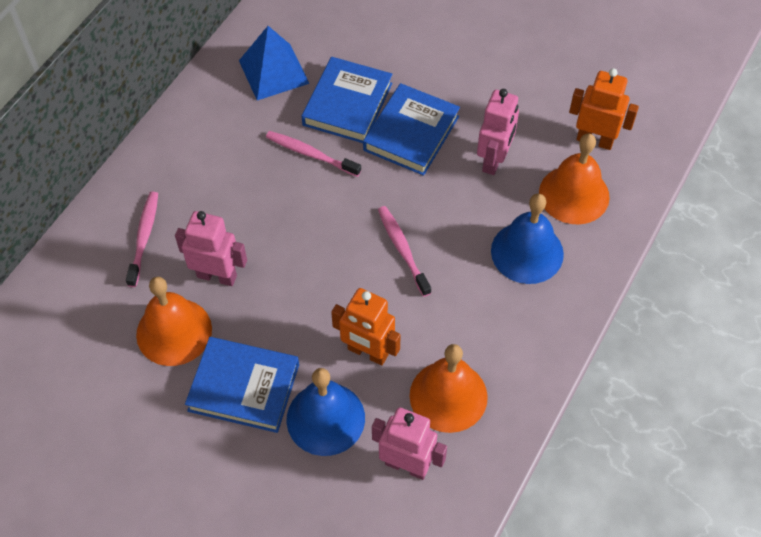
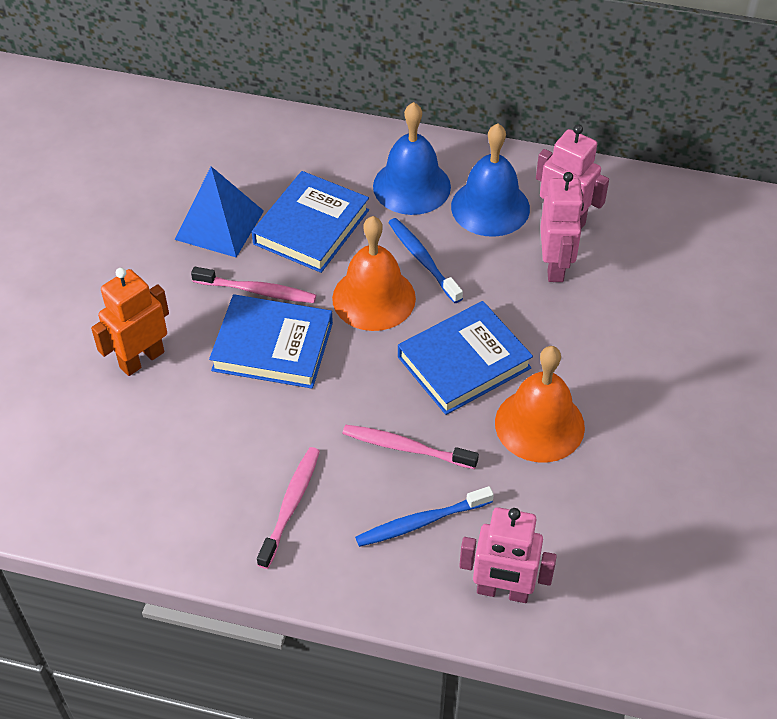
blue toothbrush: none = 0 -> [355,486,494,547] [388,218,463,303] = 2
orange bell: [136,277,212,366] [410,344,488,433] [539,134,610,224] = 3 -> [332,216,416,331] [495,346,585,463] = 2
orange robot: [331,288,401,365] [569,68,639,150] = 2 -> [91,268,169,376] = 1

